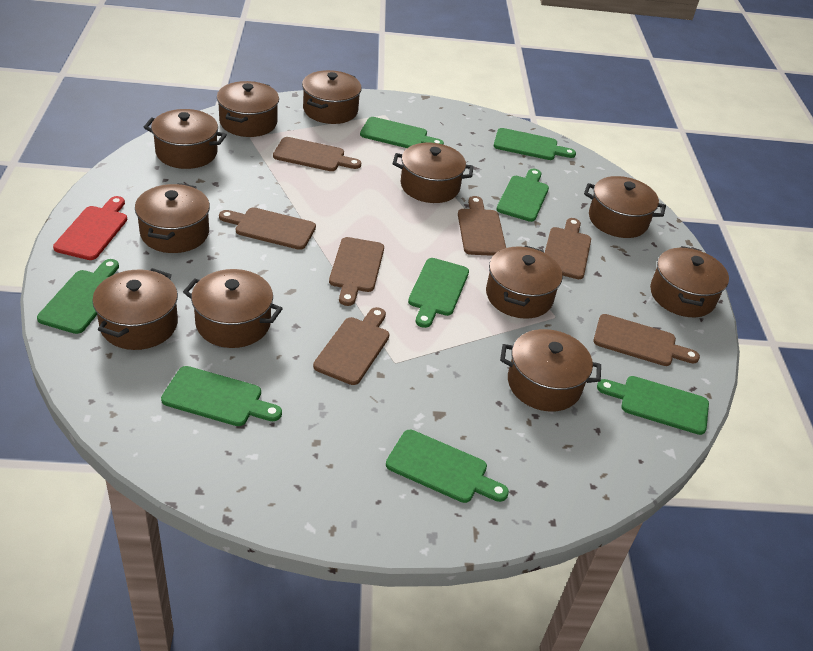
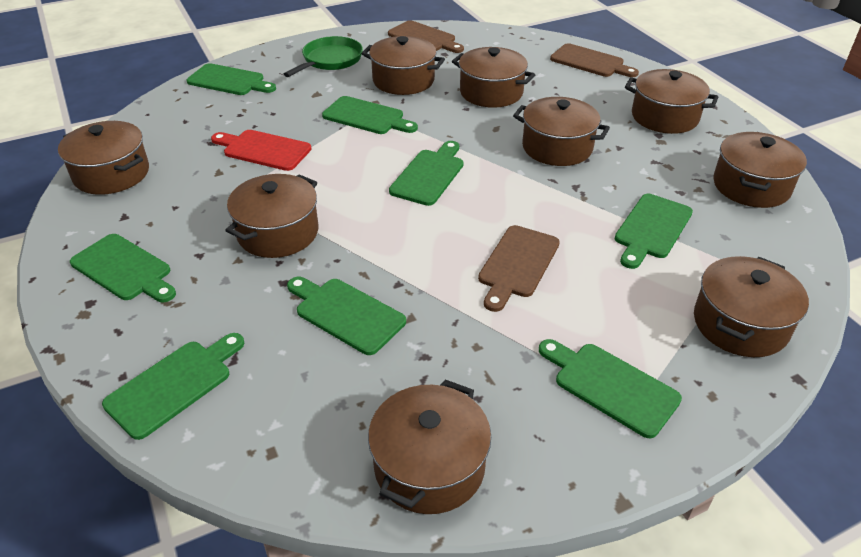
brown cutting board: [219,207,316,250] [273,137,361,171] [313,307,389,385] [329,237,384,306] [458,196,506,256] [545,218,591,279] [593,314,700,366] = 7 -> [388,20,464,53] [478,225,560,312] [550,43,639,77] = 3
brown pot: [92,268,178,350] [135,183,210,253] [143,109,227,169] [183,269,283,348] [217,81,279,137] [302,70,362,124] [393,143,473,203] [486,245,563,319] [500,329,601,412] [584,176,666,238] [650,246,729,317] = 11 -> [58,121,149,195] [225,174,318,258] [362,36,445,95] [368,379,491,514] [452,47,535,108] [513,97,610,166] [625,69,718,134] [694,256,809,357] [713,132,807,208] = 9
green pan: none = 0 -> [284,36,363,77] = 1

